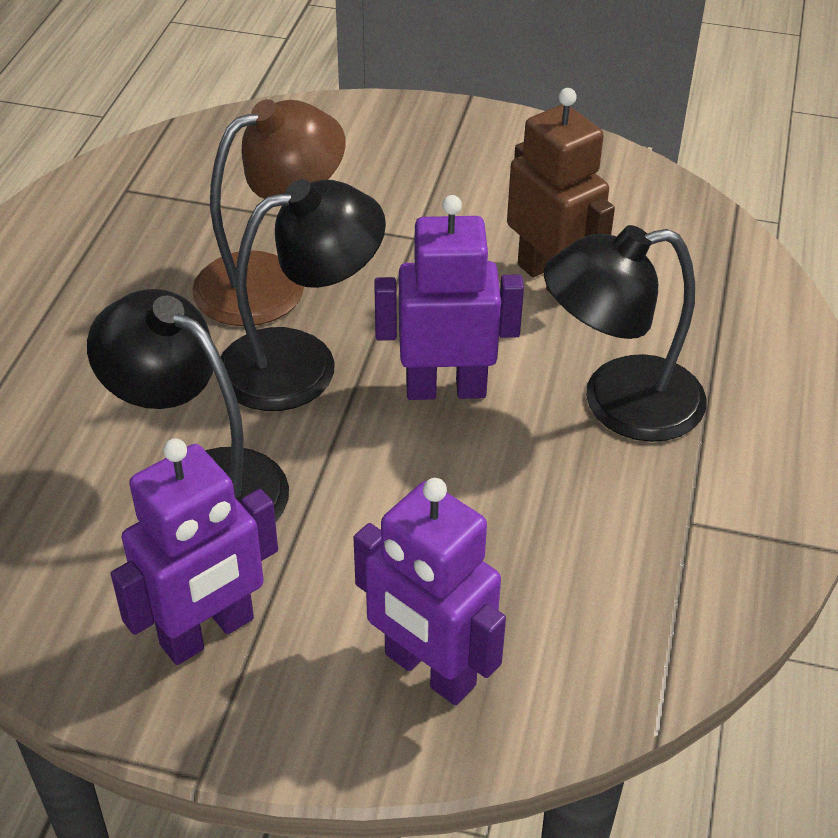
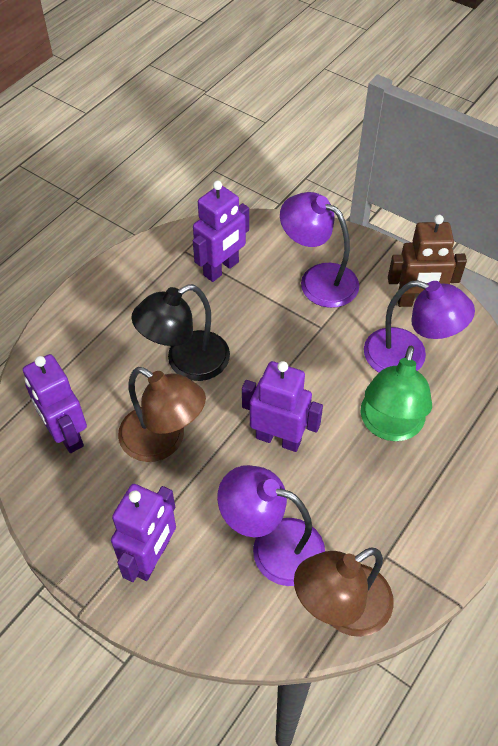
black lamp: [87,289,289,523] [221,179,386,411] [544,225,707,442] = 3 -> [132,284,230,381] = 1
brown lamp: [192,99,346,326] = 1 -> [118,367,206,462] [294,548,394,637] = 2
green lamp: none = 0 -> [360,346,432,441] = 1
purple lamp: none = 0 -> [217,465,325,586] [280,192,359,308] [364,280,475,373] = 3
purple robot: [111,439,278,665] [353,478,506,705] [374,195,524,400] = 3 -> [23,354,87,453] [111,484,176,582] [193,181,249,282] [242,361,323,452] = 4

